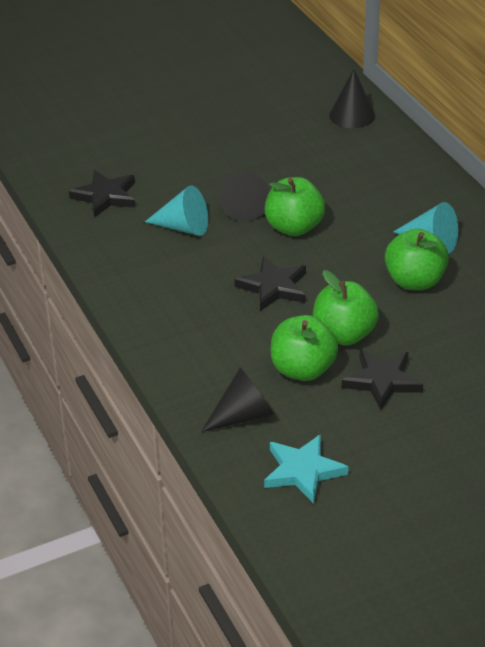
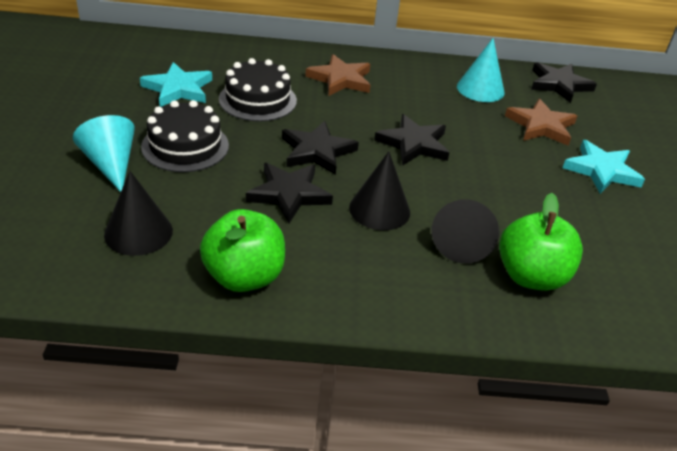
black cake: none = 0 -> [141,100,229,172] [219,58,297,122] = 2
black star: [69,170,135,218] [234,256,306,311] [342,349,423,410] = 3 -> [246,163,333,223] [282,121,359,175] [374,114,450,165] [531,62,597,103] = 4
brown star: none = 0 -> [305,54,371,96] [505,98,577,146] = 2
green apple: [265,177,325,236] [271,315,338,381] [313,270,379,345] [385,229,449,290] = 4 -> [200,209,285,292] [499,193,583,291] = 2
turquoise star: [264,434,349,504] = 1 -> [140,62,212,107] [562,140,645,194] = 2

